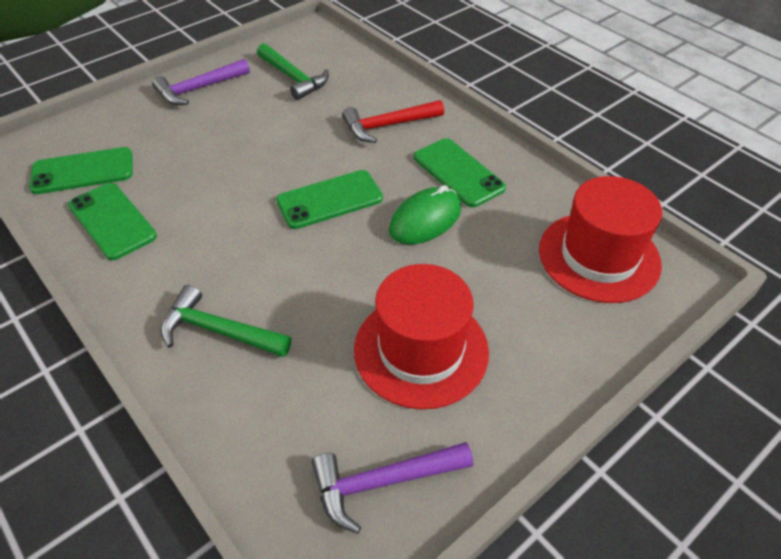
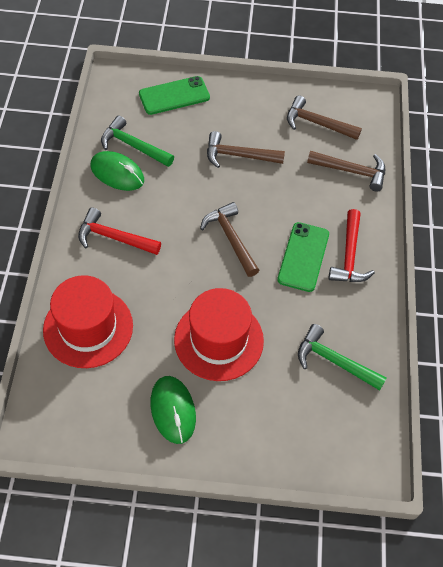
brown hammer: none = 0 -> [200,202,259,277] [207,131,285,168] [287,96,362,140] [307,151,385,191] = 4
green mouse: [389,185,461,245] = 1 -> [90,151,144,191] [150,376,196,444] = 2
green phone: [29,147,133,194] [68,183,157,260] [276,170,383,229] [414,138,506,207] = 4 -> [139,76,210,115] [277,222,329,292] = 2
purple hammer: [152,59,250,105] [312,442,473,534] = 2 -> none = 0
red hammer: [342,100,444,143] = 1 -> [78,208,161,255] [328,209,375,282] = 2

